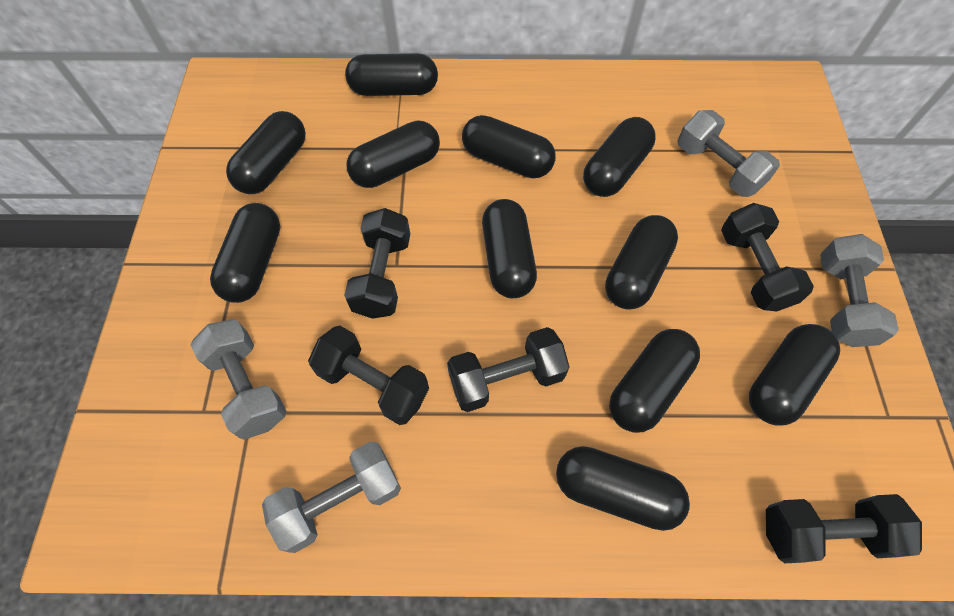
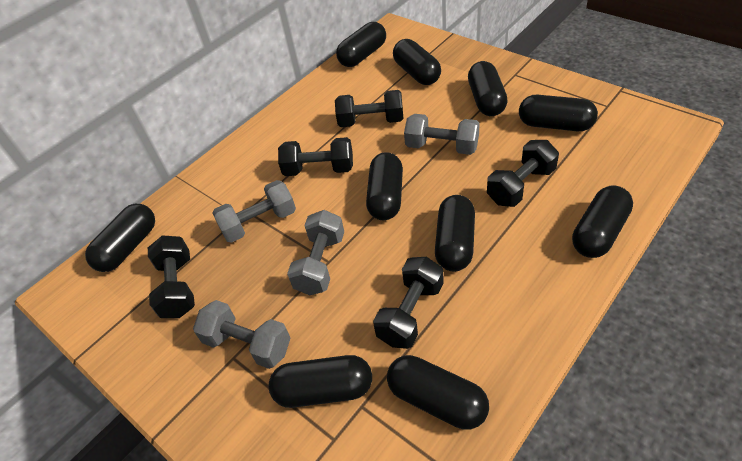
black capsule: [210,203,280,303] [226,111,306,194] [345,53,438,96] [346,120,440,188] [462,115,556,178] [482,199,537,298] [556,446,690,531] [583,117,656,197] [605,215,678,310] [609,329,700,433] [749,324,840,426] = 11 -> [85,204,155,272] [269,355,372,408] [336,22,386,67] [366,152,403,220] [387,355,489,430] [393,39,441,85] [435,195,475,271] [468,61,508,116] [519,95,598,131] [572,186,633,258] = 10

